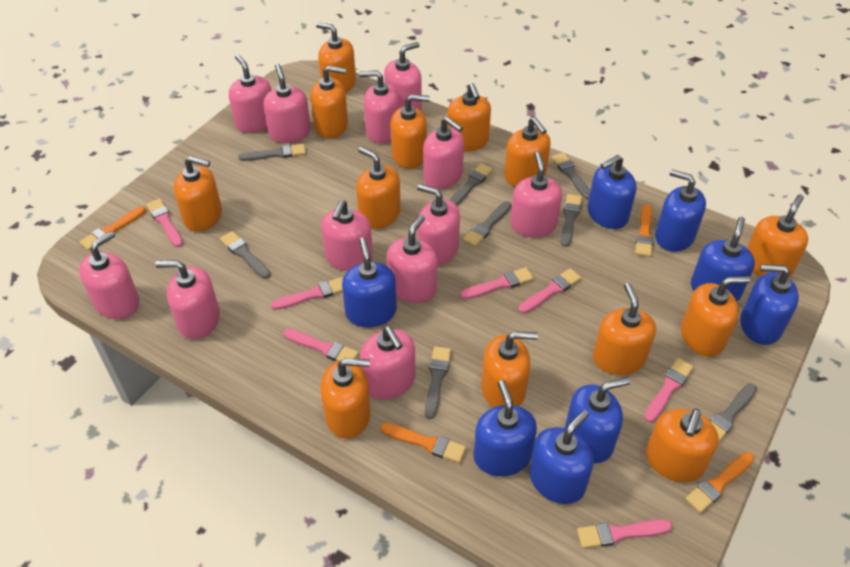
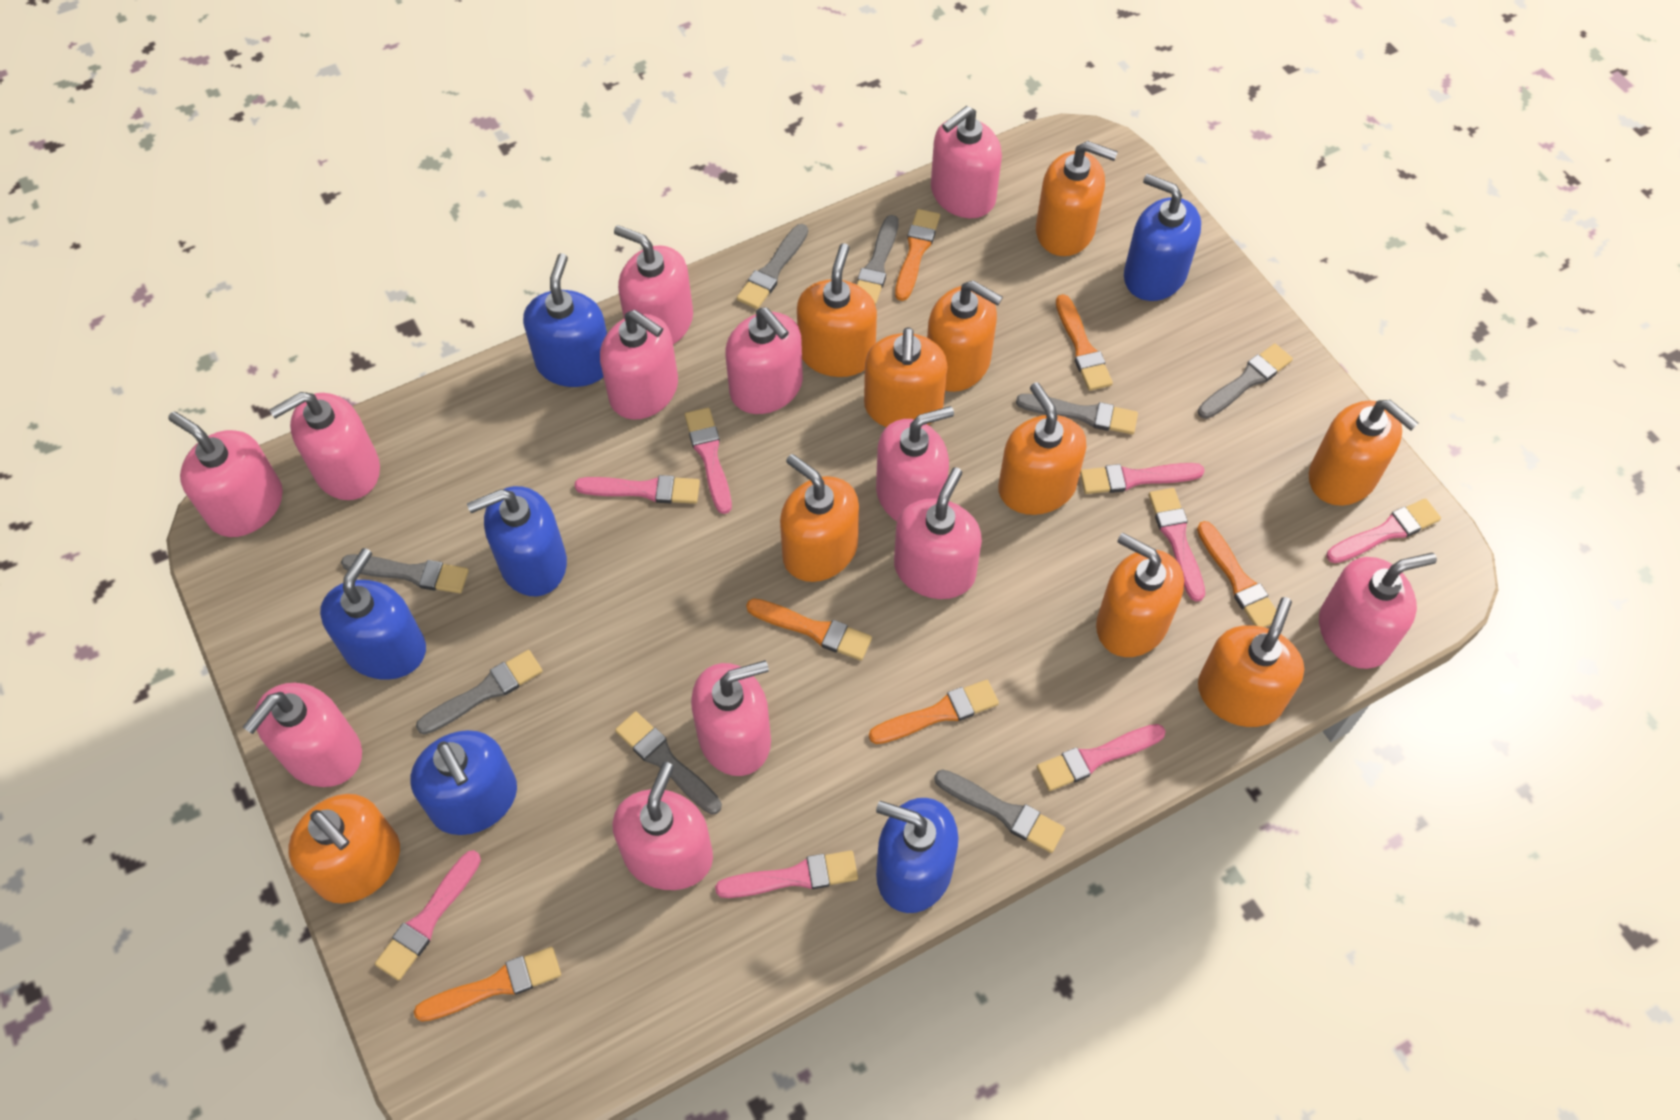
blue soap dispenser: [342,238,397,327] [473,380,537,476] [529,410,594,504] [565,377,630,463] [588,155,636,229] [655,170,706,252] [691,217,755,302] [740,264,799,345] = 8 -> [320,548,426,680] [410,730,517,835] [467,486,567,596] [523,253,607,387] [876,798,958,913] [1124,174,1201,301] = 6
orange brush: [79,207,146,251] [380,423,466,463] [635,204,654,257] [685,452,755,513] = 4 -> [414,947,561,1022] [746,598,872,661] [869,680,999,744] [895,209,940,301] [1056,294,1113,391] [1197,521,1276,627] = 6
orange soap dispenser: [174,156,222,232] [311,66,348,138] [316,23,356,93] [320,358,371,439] [356,147,401,229] [390,94,430,169] [447,83,491,152] [481,331,538,408] [504,117,551,187] [593,283,656,375] [646,408,719,482] [681,276,751,357] [747,194,808,277] = 13 -> [288,794,400,904] [780,454,859,582] [797,243,877,377] [864,327,948,427] [927,281,1003,392] [998,382,1086,515] [1036,141,1118,256] [1096,533,1184,657] [1198,597,1304,727] [1309,400,1418,506] = 10
pink brush: [146,199,183,247] [271,277,343,310] [283,329,359,361] [460,267,534,299] [519,268,581,313] [577,519,673,548] [644,358,694,422] = 7 -> [375,850,481,981] [574,475,700,504] [685,408,732,514] [715,850,858,898] [1037,724,1166,791] [1080,463,1205,494] [1149,488,1205,602] [1326,498,1441,563] = 8

